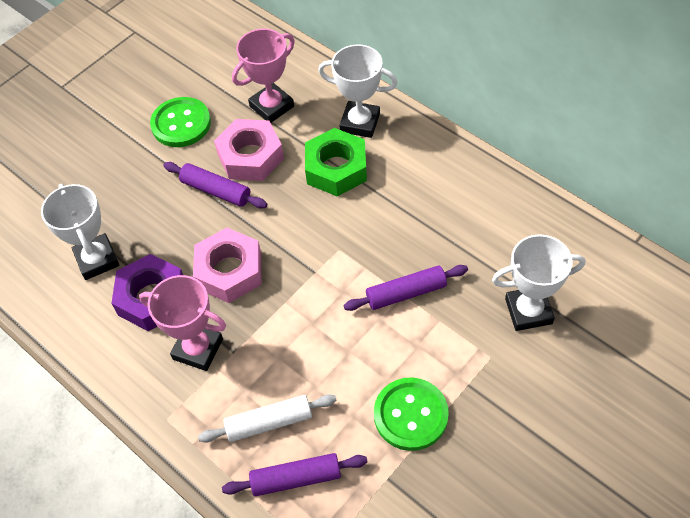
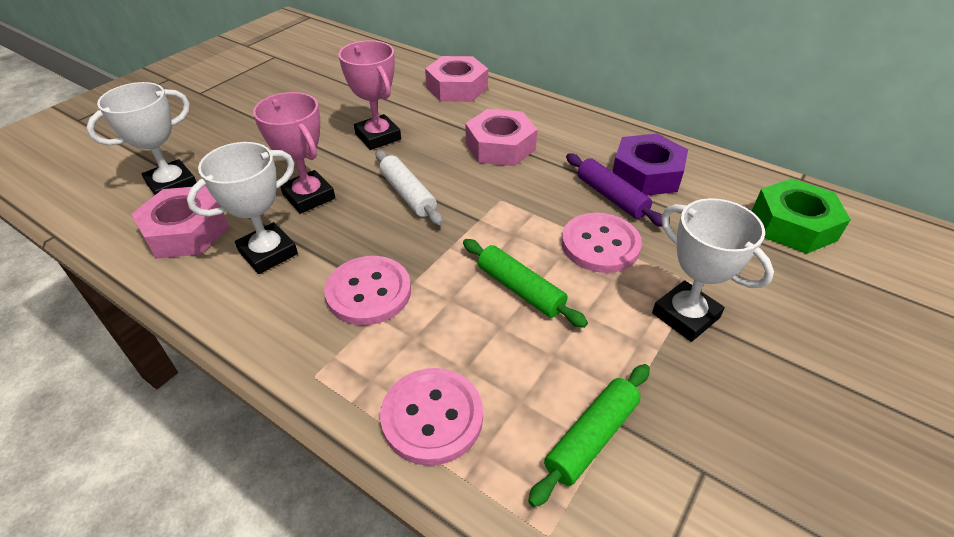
green button: [150,97,211,147] [374,377,449,451] = 2 -> none = 0
green rolling pin: none = 0 -> [463,239,588,328] [528,364,650,507] = 2
pink button: none = 0 -> [324,256,411,325] [380,368,483,466] [562,213,642,273] = 3
pink nut: [193,228,262,303] [214,119,284,181] = 2 -> [131,186,230,259] [425,56,488,102] [465,109,538,166] = 3
purple rolling pin: [163,162,267,209] [222,453,367,496] [344,265,468,311] = 3 -> [566,153,662,227] = 1

